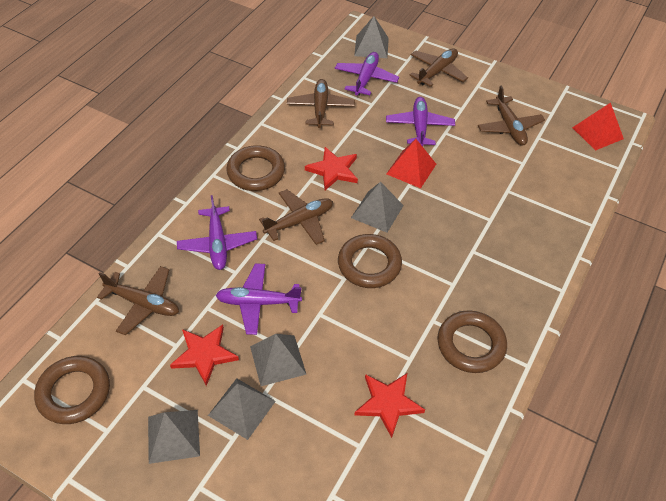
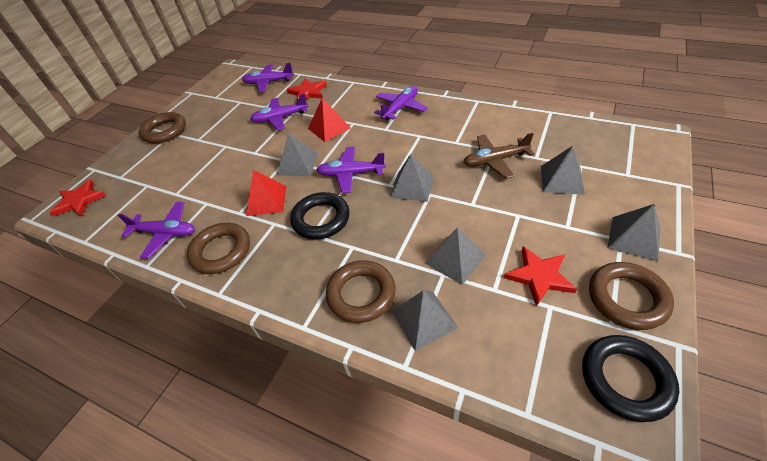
black ring: none = 0 -> [290,192,350,240] [582,335,679,422] = 2
brown plane: [97,266,179,335] [259,189,333,245] [287,79,355,128] [409,49,468,87] [478,86,545,146] = 5 -> [463,133,535,179] = 1
grey pyramid: [148,410,200,464] [208,378,276,440] [250,334,307,386] [351,182,404,232] [354,16,389,58] = 5 -> [277,133,318,176] [390,154,434,202] [392,290,458,351] [425,227,486,285] [541,146,585,195] [608,204,661,261] = 6
purple plane: [177,195,257,270] [216,263,302,335] [335,52,399,96] [386,97,455,147] = 4 -> [117,202,195,259] [242,63,294,92] [250,93,308,131] [317,147,386,193] [374,86,428,120] = 5

